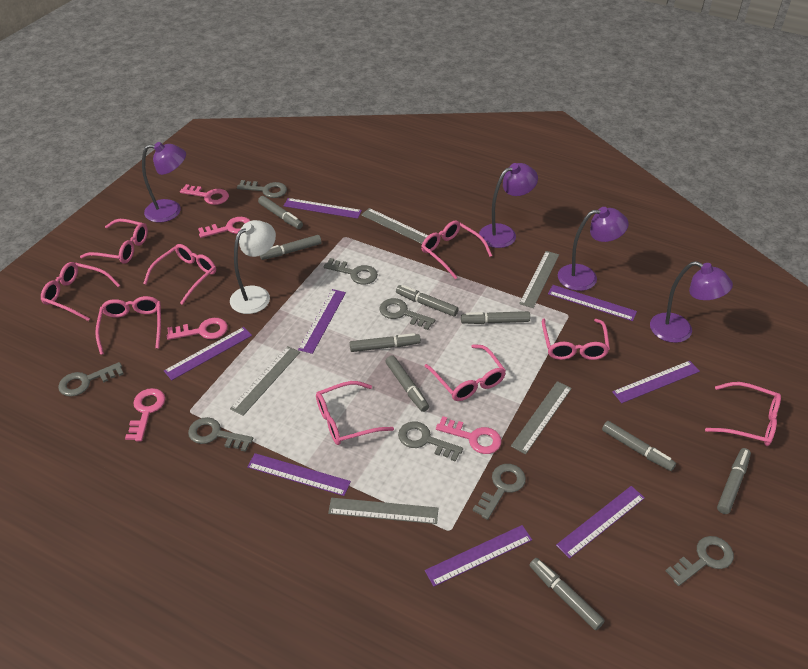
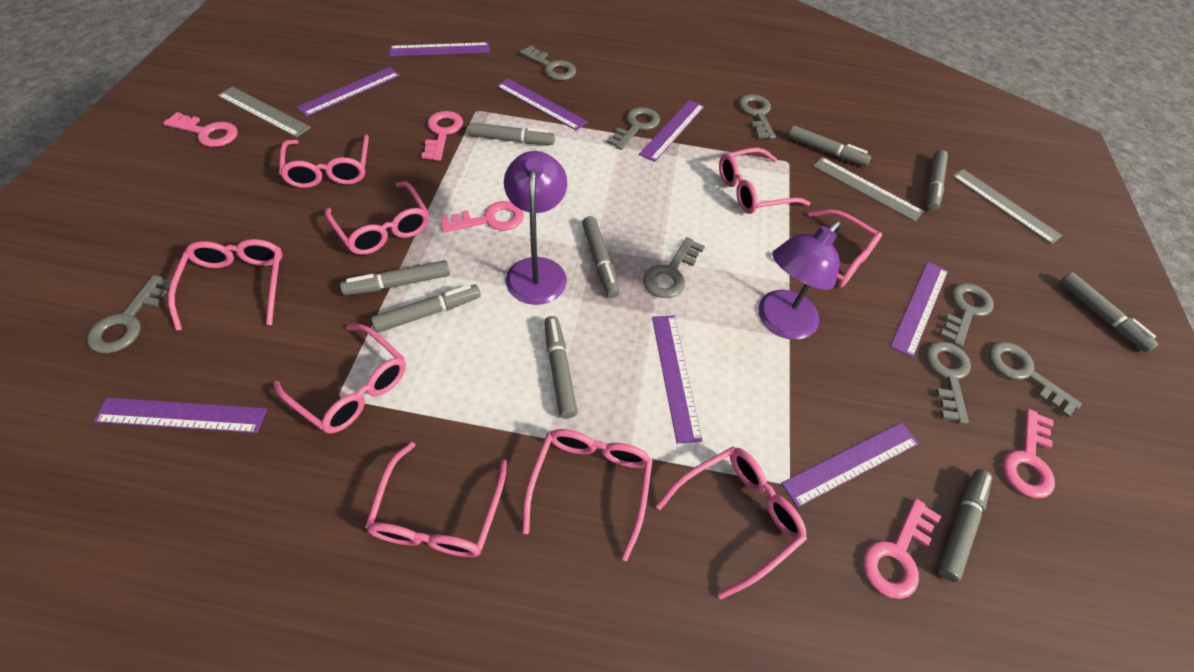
grey ruler: [230,346,300,416] [328,498,438,524] [361,208,428,244] [511,381,572,454] [519,251,559,308] = 5 -> [217,87,311,138] [813,157,923,222] [952,169,1062,244] = 3
purple lamp: [142,142,186,222] [479,163,538,248] [558,207,629,291] [650,261,733,343] = 4 -> [504,151,567,305] [758,221,841,340] = 2
white lamp: [230,220,276,314] = 1 -> none = 0

